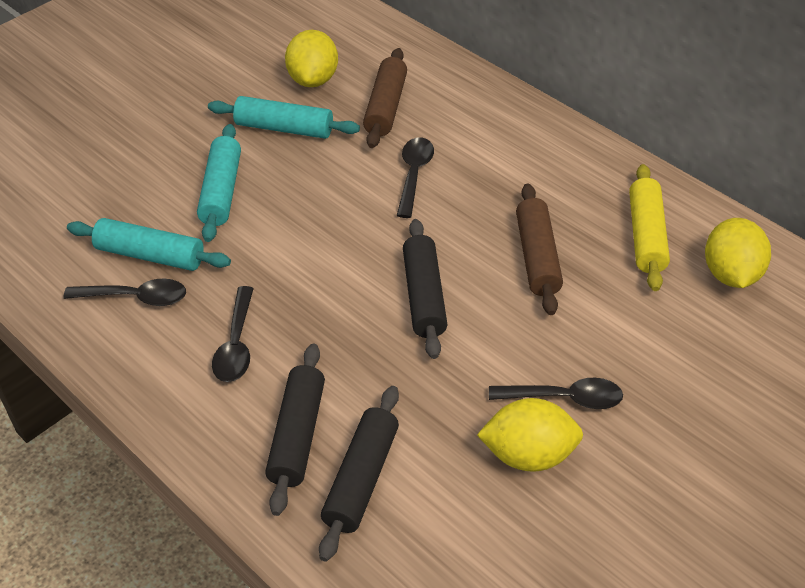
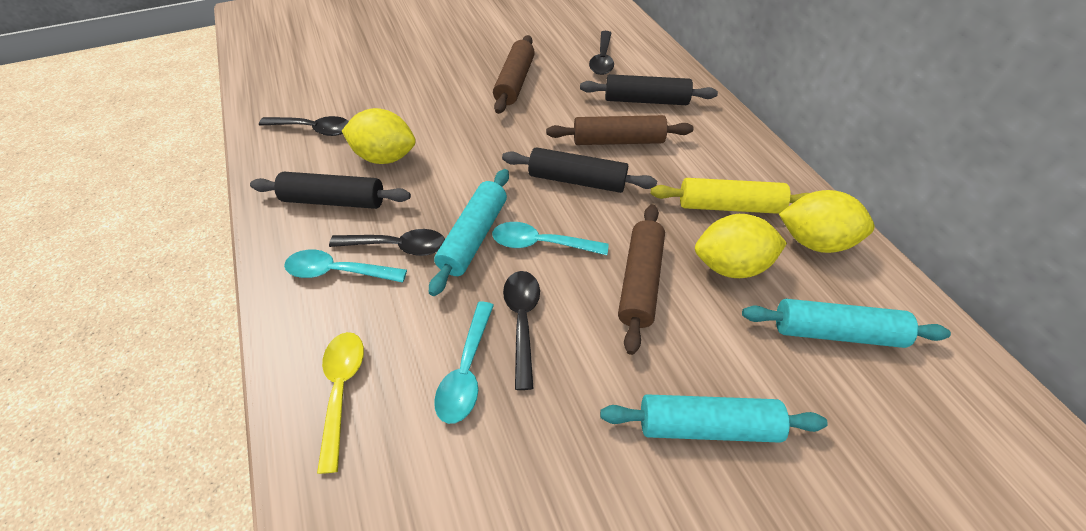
brown rolling pin: [363,48,407,148] [516,183,563,315] = 2 -> [493,35,535,114] [546,115,694,145] [618,204,665,355] = 3
turquoise spoon: none = 0 -> [284,249,407,283] [434,302,494,424] [492,222,609,255] = 3
yellow spoon: none = 0 -> [317,332,364,474] = 1

